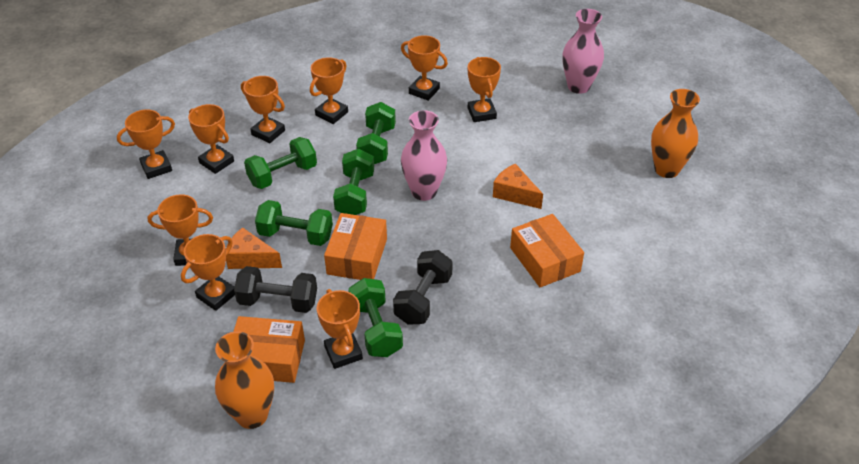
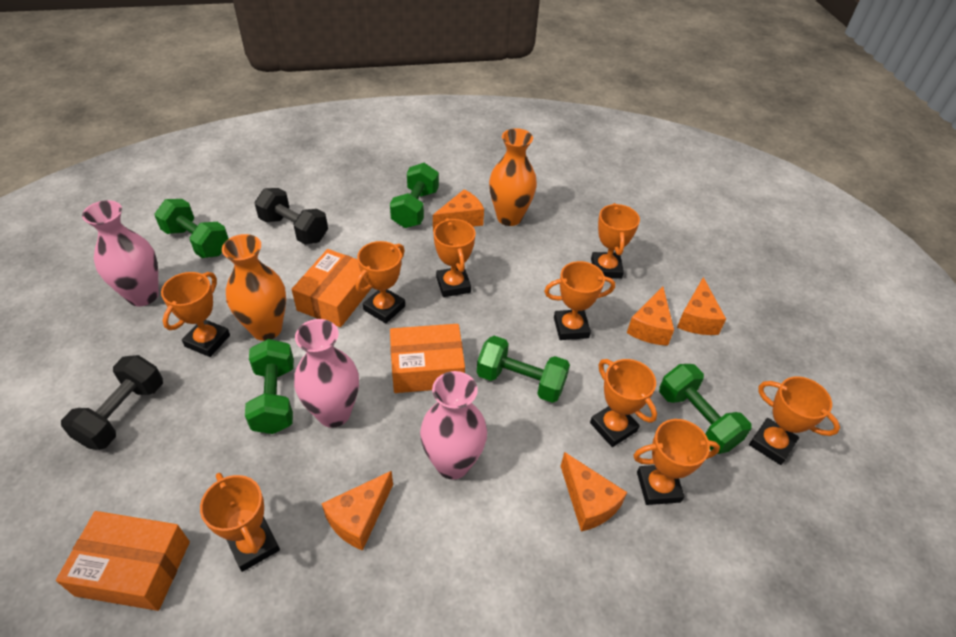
orange cheese: [226,227,282,269] [493,163,543,209] = 2 -> [322,471,393,551] [433,189,484,231] [561,452,627,532] [627,287,674,346] [677,277,726,335] = 5
pink vase: [401,110,447,201] [562,9,604,94] = 2 -> [82,200,159,306] [294,319,359,428] [420,371,487,479] = 3

